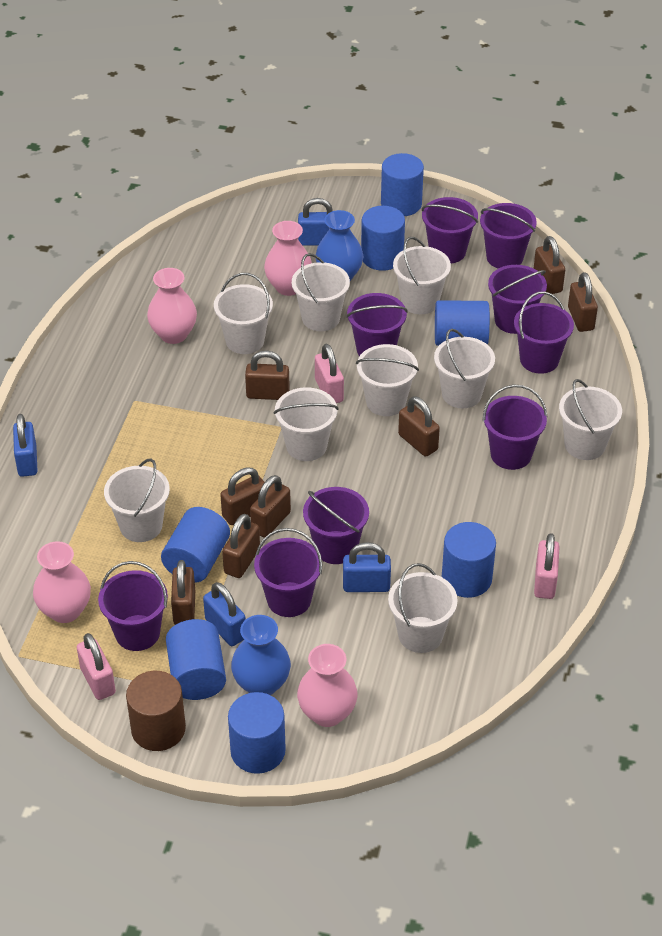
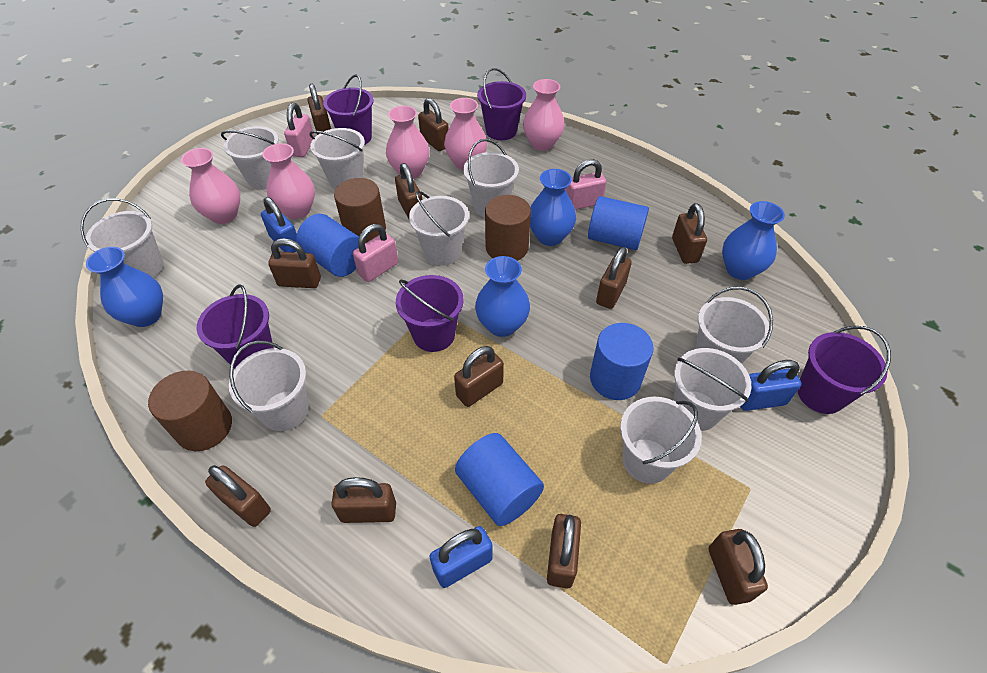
blue cylinder: [161,507,230,583] [166,619,226,700] [228,692,286,774] [361,206,405,271] [381,153,424,216] [435,300,490,346] [442,522,496,598] = 7 -> [296,214,359,277] [455,433,544,526] [588,196,649,250] [590,323,653,400] = 4
blue padlock: [13,414,37,477] [203,582,246,646] [298,198,333,246] [343,542,391,592] = 4 -> [261,197,297,252] [429,526,493,588] [741,360,802,411] = 3
blue vase: [231,615,291,695] [316,210,363,281] = 2 -> [86,247,163,327] [475,256,530,337] [530,169,576,246] [722,201,785,280] = 4
brown cylinder: [126,671,186,751] = 1 -> [148,370,232,451] [334,178,386,243] [485,195,531,261] = 3
brown padlock: [171,560,195,625] [220,467,264,525] [222,514,260,578] [245,350,290,400] [250,475,291,538] [398,396,440,457] [534,236,565,294] [568,272,598,332] = 8 -> [205,465,271,527] [268,238,321,288] [307,84,331,135] [331,477,396,523] [395,163,422,219] [418,98,449,151] [454,346,504,407] [547,514,581,588] [596,247,632,309] [672,203,707,264] [708,529,768,605] = 11
pink vase: [33,541,91,623] [147,268,197,344] [264,221,312,296] [297,644,358,727] = 4 -> [181,148,240,224] [262,143,315,219] [386,106,430,179] [444,98,487,170] [523,79,565,151] = 5
purple bucket: [98,561,168,651] [254,528,322,617] [303,487,369,564] [346,293,408,356] [422,197,478,263] [480,203,537,269] [483,385,547,470] [488,265,547,334] [514,291,574,374] = 9 -> [197,284,273,369] [323,74,374,144] [396,275,464,352] [477,68,526,140] [797,326,891,414] = 5

